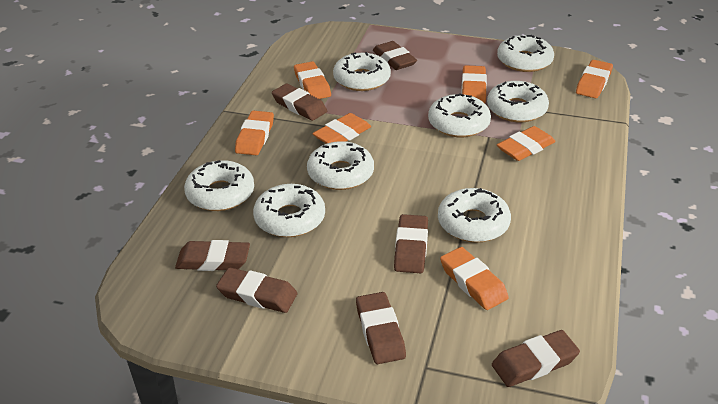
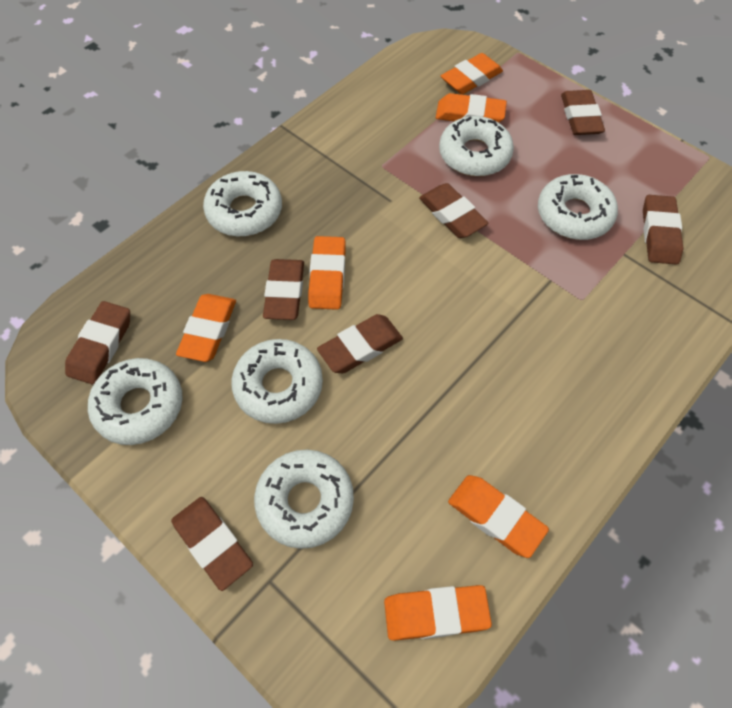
orange eraser: [235,111,274,155] [294,61,331,99] [313,113,371,144] [440,247,509,310] [462,65,487,103] [497,126,556,161] [576,60,613,98] = 7 -> [176,294,236,362] [308,236,346,310] [384,585,492,641] [436,93,507,123] [441,53,503,94] [448,475,549,558] = 6
white donut: [184,160,254,211] [253,184,325,237] [307,141,374,190] [333,52,391,91] [428,93,491,137] [438,188,511,243] [487,81,549,122] [497,35,554,72] = 8 -> [88,358,183,445] [203,171,282,237] [231,339,323,424] [254,450,354,549] [439,116,514,176] [538,174,618,240] = 6

